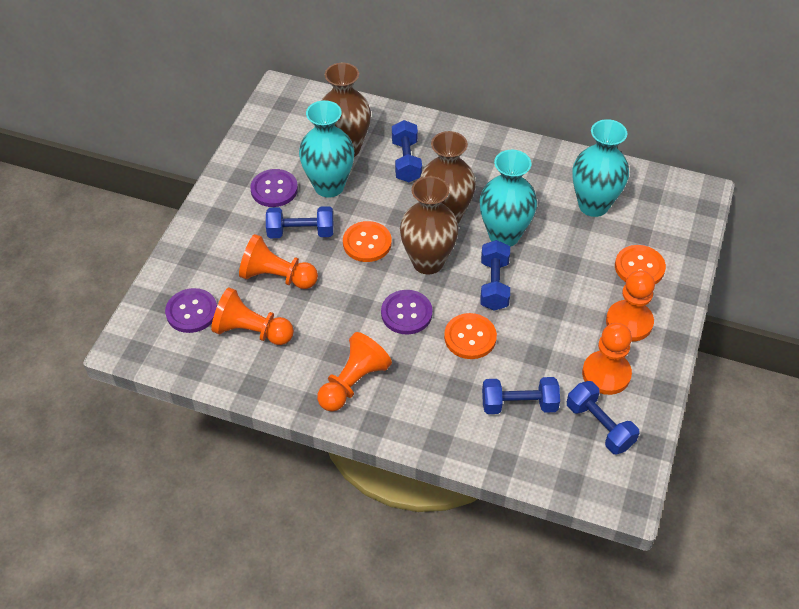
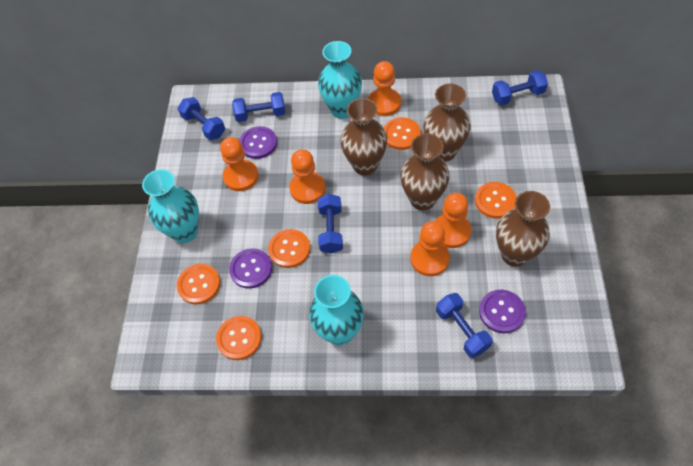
brown vase: [321,63,371,157] [400,176,459,275] [420,131,476,224] = 3 -> [340,98,387,175] [400,134,450,211] [423,83,471,162] [496,191,550,267] = 4
orange button: [343,221,392,262] [444,313,497,359] [615,245,666,284] = 3 -> [177,264,220,305] [216,316,262,360] [268,229,310,268] [384,117,421,150] [475,182,517,219] = 5

